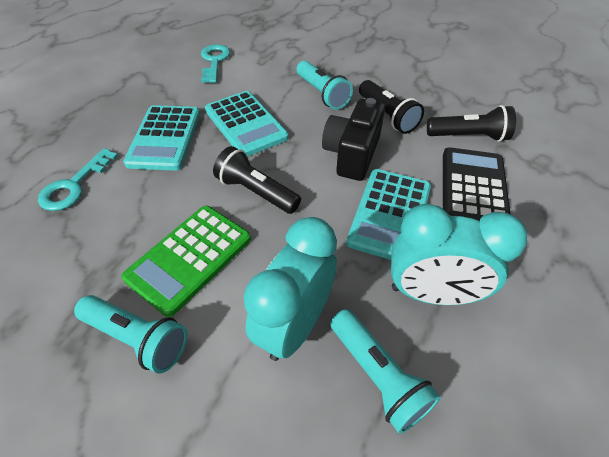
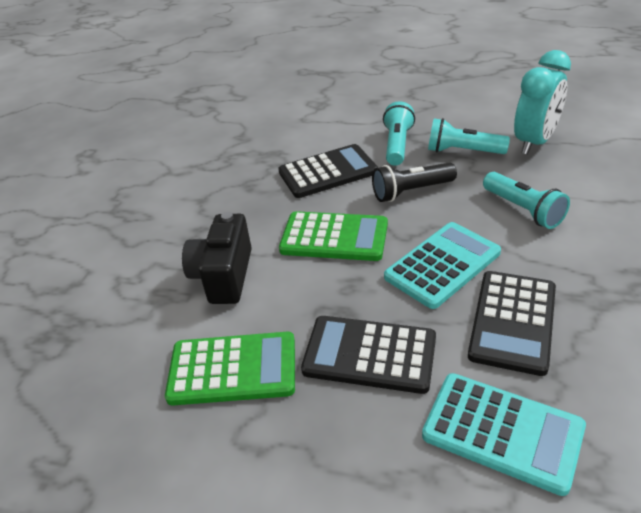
black calculator: [443,147,510,221] = 1 -> [278,144,378,198] [301,316,436,394] [468,271,556,376] = 3
black flashlight: [213,146,301,214] [359,80,424,134] [427,105,516,142] = 3 -> [372,163,457,202] = 1
green calculator: [121,206,251,317] = 1 -> [165,332,295,406] [279,211,388,261] = 2
turquoise calculator: [123,105,200,171] [205,91,289,157] [346,169,431,260] = 3 -> [384,222,501,309] [422,373,586,496] = 2
turquoise clock: [244,217,337,361] [391,204,527,305] = 2 -> [514,50,571,155] = 1
turquoise key: [38,148,118,211] [201,44,230,83] = 2 -> none = 0

